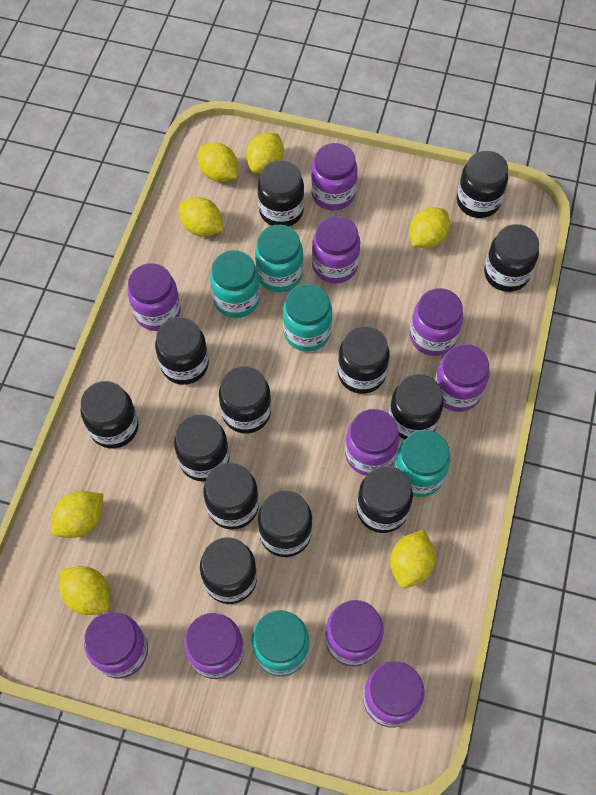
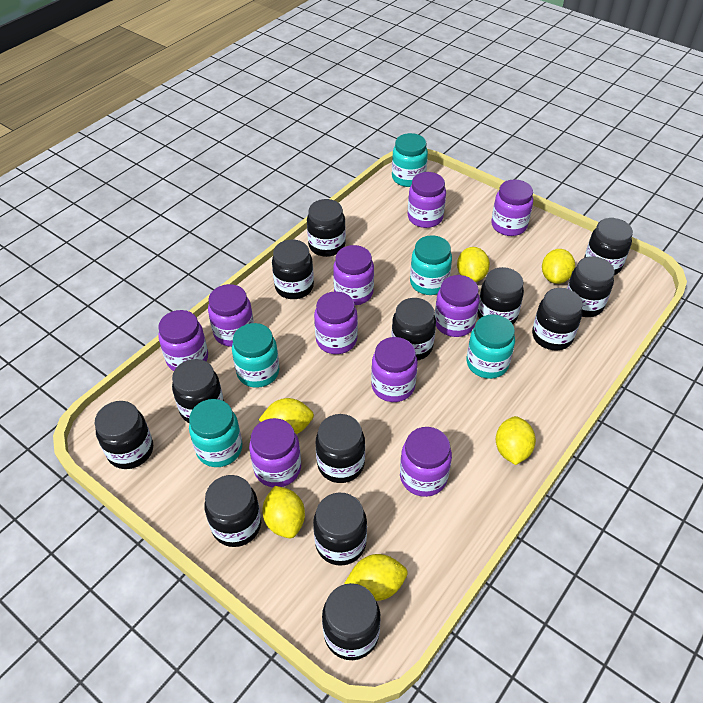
yellow lemon: [51,491,103,538] [60,566,110,615] [179,197,223,237] [198,142,238,182] [246,132,284,173] [390,530,436,588] [409,207,450,248] = 7 -> [259,398,314,434] [262,486,305,539] [344,554,408,601] [457,247,490,282] [496,416,536,465] [542,249,575,284] = 6

